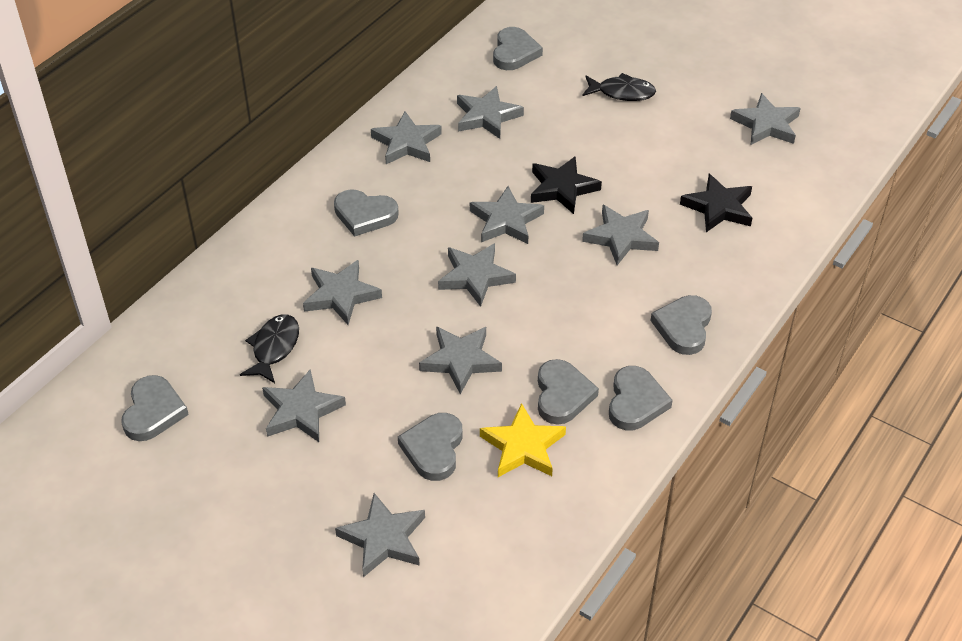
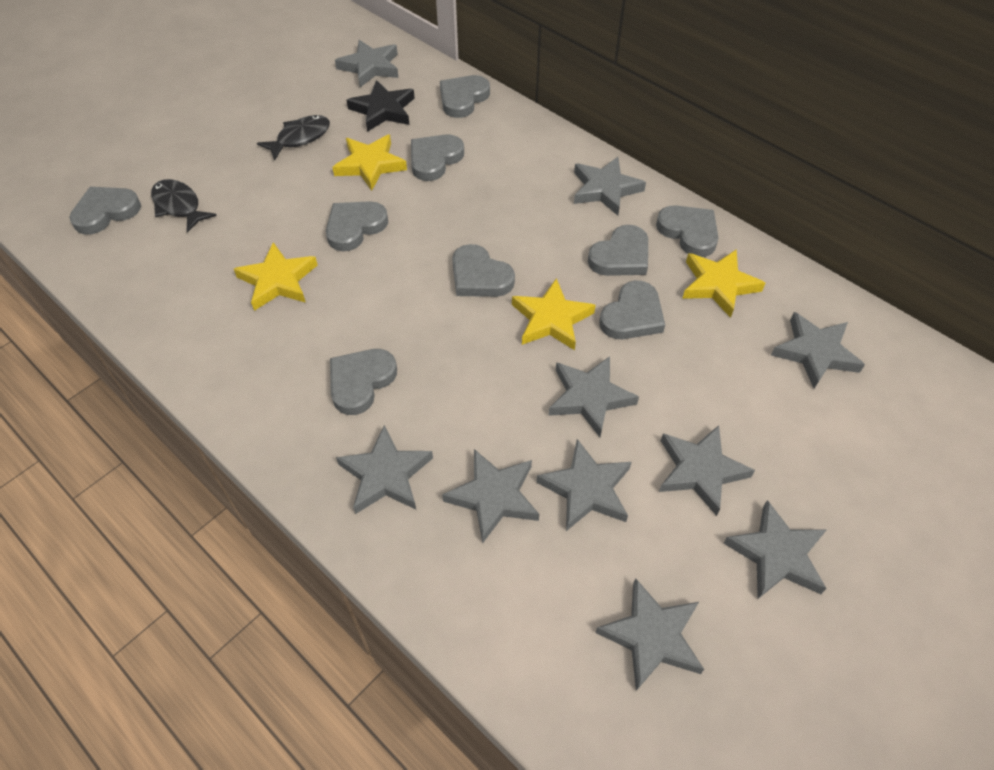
black star: [531,156,602,214] [680,174,752,232] = 2 -> [347,80,415,132] = 1
grey heart: [121,375,189,441] [334,190,399,237] [398,413,463,481] [493,27,543,70] [538,359,599,424] [609,366,673,430] [650,295,712,355] = 7 -> [69,187,141,235] [326,201,388,251] [330,349,397,415] [411,134,464,181] [440,75,490,118] [452,244,515,297] [588,225,648,276] [599,280,665,339] [656,205,719,257] = 9
yellow star: [480,403,566,477] = 1 -> [234,242,318,311] [332,135,407,191] [512,278,596,350] [682,249,765,318] = 4

